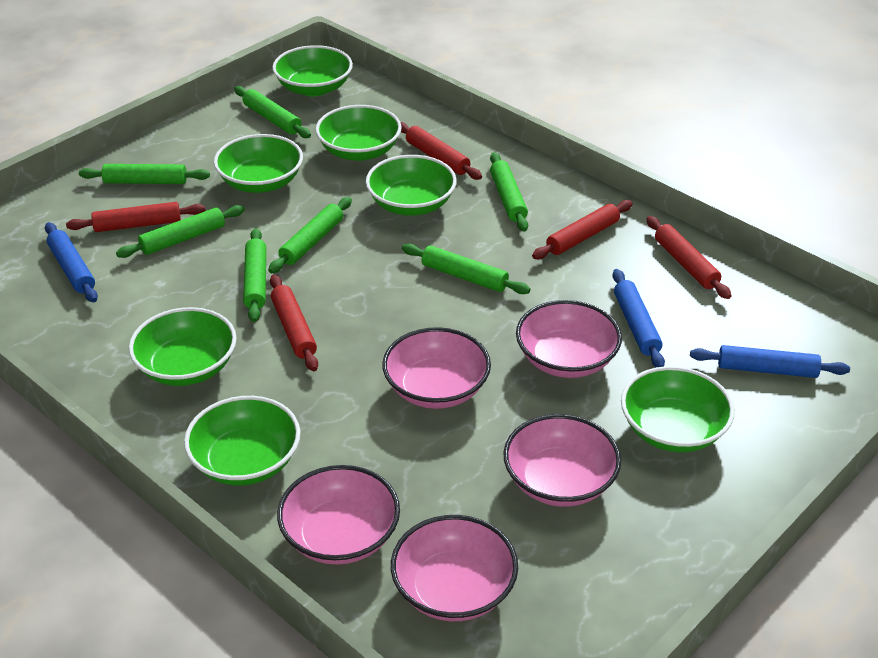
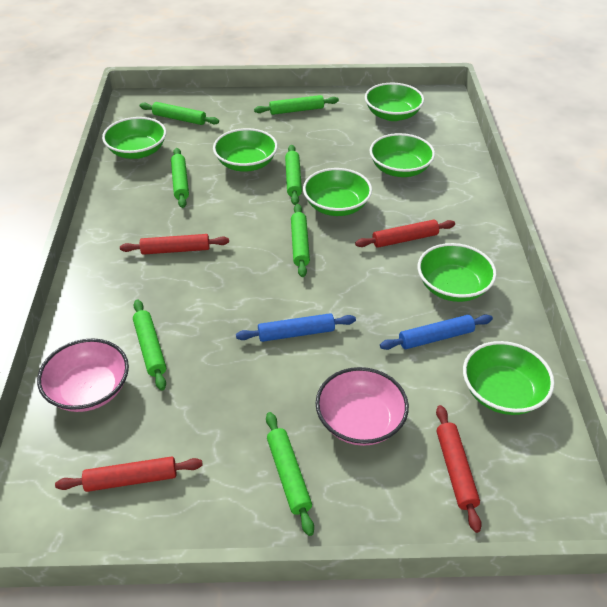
blue rolling pin: [45,222,98,303] [612,269,665,367] [690,345,850,378] = 3 -> [236,313,356,342] [380,314,493,350] = 2
pink bowl: [277,465,400,565] [382,327,491,409] [391,515,518,621] [503,414,621,507] [516,300,622,378] = 5 -> [37,338,129,412] [316,367,409,446] = 2
red rolling pin: [66,202,205,232] [270,275,318,371] [401,122,482,180] [532,200,633,259] [647,216,732,299] = 5 -> [55,456,203,492] [120,234,229,255] [355,220,455,248] [436,405,482,533] = 4

